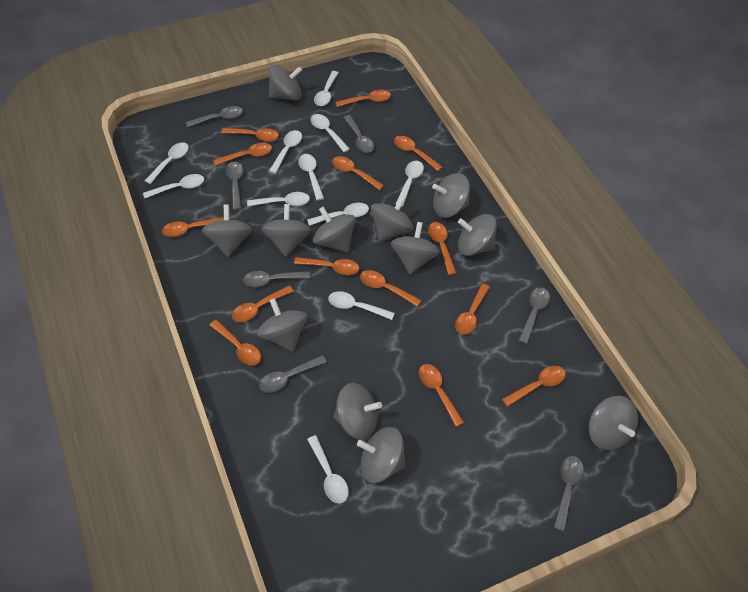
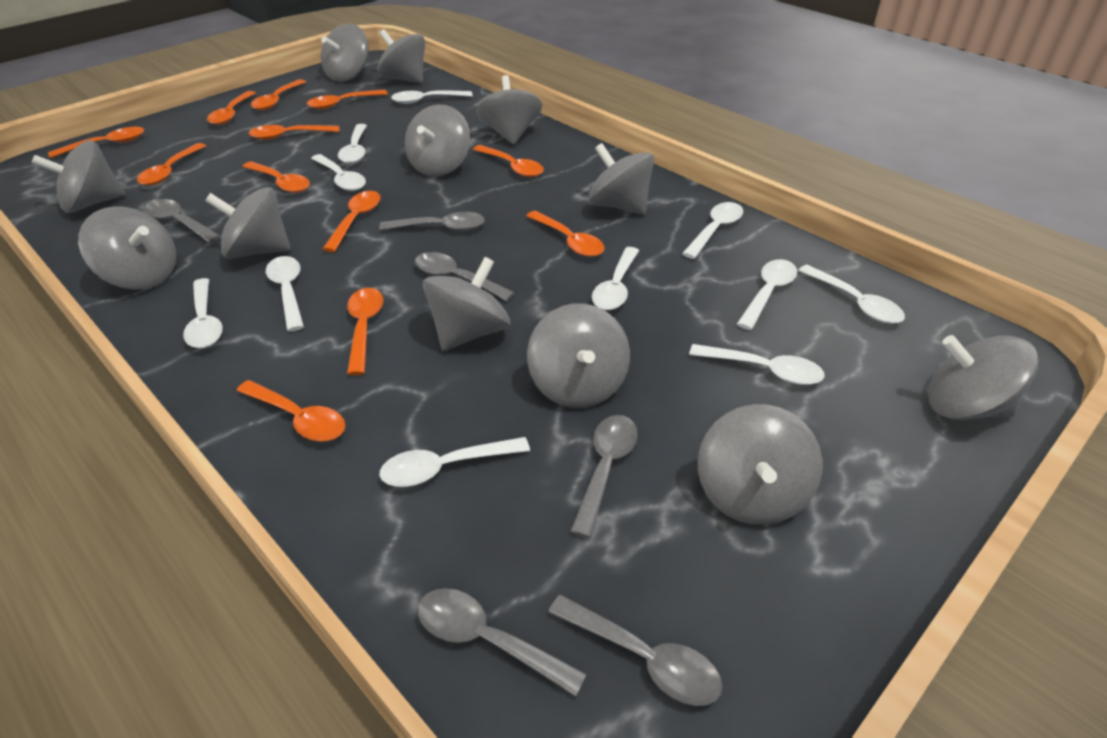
grey spoon: [186,106,243,127] [225,162,243,210] [243,271,310,287] [259,355,327,393] [343,115,374,153] [518,287,550,344] [554,456,584,531] = 7 -> [144,199,221,243] [379,212,485,231] [415,252,515,301] [418,588,587,697] [548,595,723,706] [570,415,638,538] = 6
orange spoon: [162,217,224,237] [210,320,261,365] [213,143,272,166] [221,128,279,141] [232,285,294,322] [294,257,359,275] [332,156,384,190] [336,90,391,107] [360,270,422,307] [394,136,442,171] [419,364,464,427] [428,222,456,275] [455,284,490,335] [502,366,566,407] = 14 -> [48,127,144,158] [137,143,206,185] [207,91,256,125] [236,380,345,442] [242,161,310,193] [249,125,340,140] [251,79,306,110] [307,90,388,109] [323,191,381,252] [347,288,384,375] [473,145,544,177] [526,211,605,257] = 12

